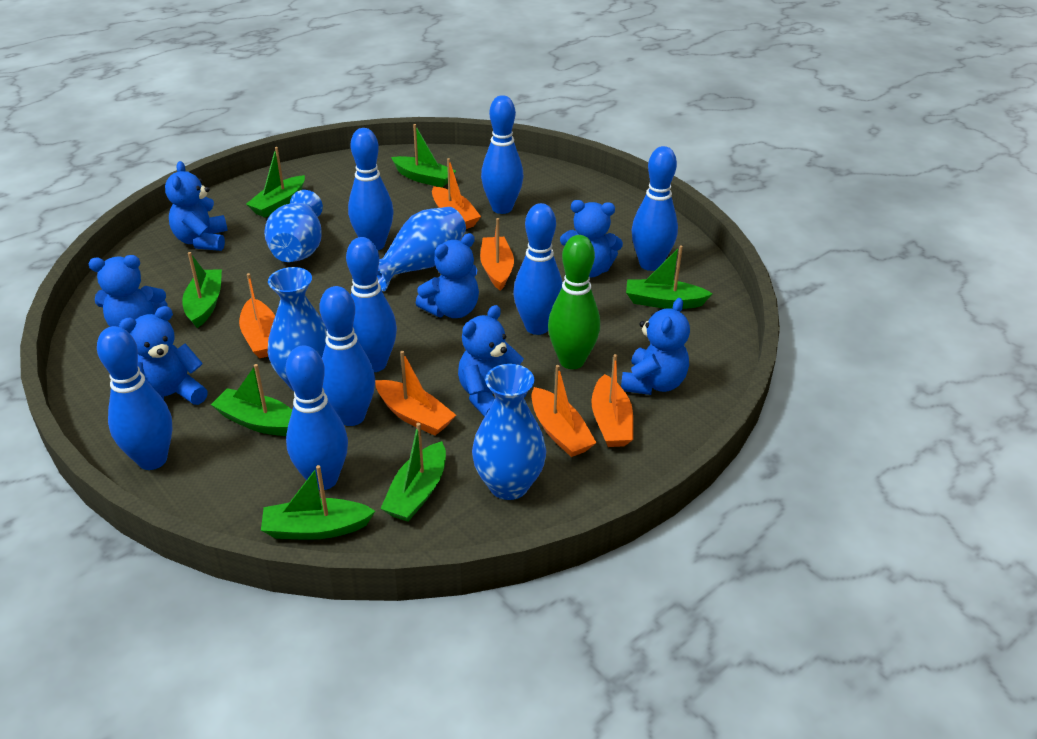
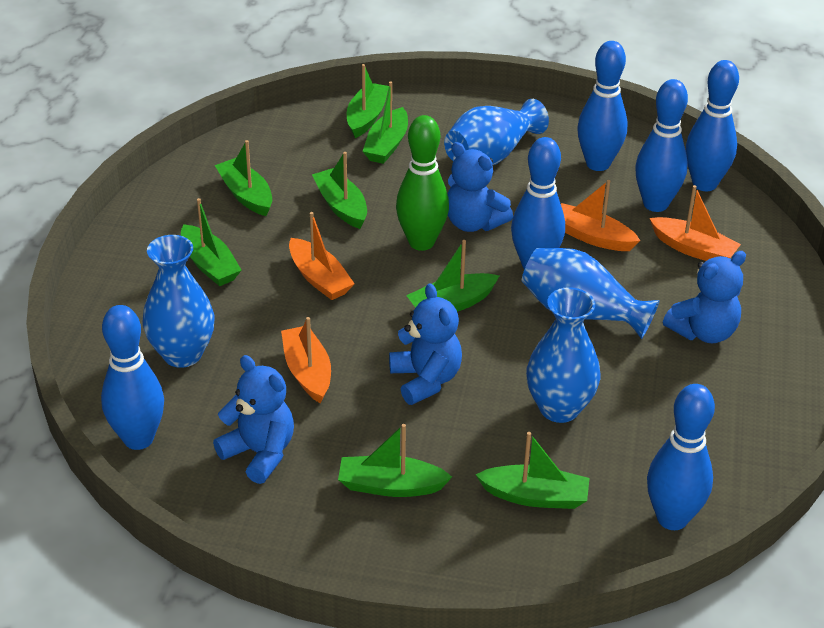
blue bowling pin: [97,326,172,470] [286,345,348,490] [319,286,375,426] [346,237,397,372] [348,128,394,250] [481,95,524,214] [513,203,563,335] [632,146,678,271] = 8 -> [101,305,164,450] [511,137,565,269] [577,41,628,171] [635,79,688,212] [647,384,715,530] [686,60,739,191] = 6
blue teddy bear: [89,255,168,327] [119,306,208,405] [165,161,228,251] [416,233,479,318] [458,305,527,417] [560,200,623,277] [621,298,690,395] = 7 -> [213,355,294,484] [389,283,462,405] [447,142,513,232] [663,251,746,343] = 4
green boat: [182,252,222,328] [211,364,292,436] [246,147,305,218] [261,465,375,540] [380,423,446,522] [391,124,456,187] [626,246,712,309] = 7 -> [181,198,242,286] [215,140,272,216] [312,152,367,229] [338,424,452,497] [347,64,389,138] [362,81,408,164] [406,240,499,312] [475,432,590,509] = 8
orange boat: [239,273,275,358] [375,351,456,436] [432,158,481,229] [480,218,514,291] [531,365,597,457] [592,354,633,447] = 6 -> [281,317,331,403] [289,212,355,300] [561,180,640,251] [650,185,741,261] = 4

